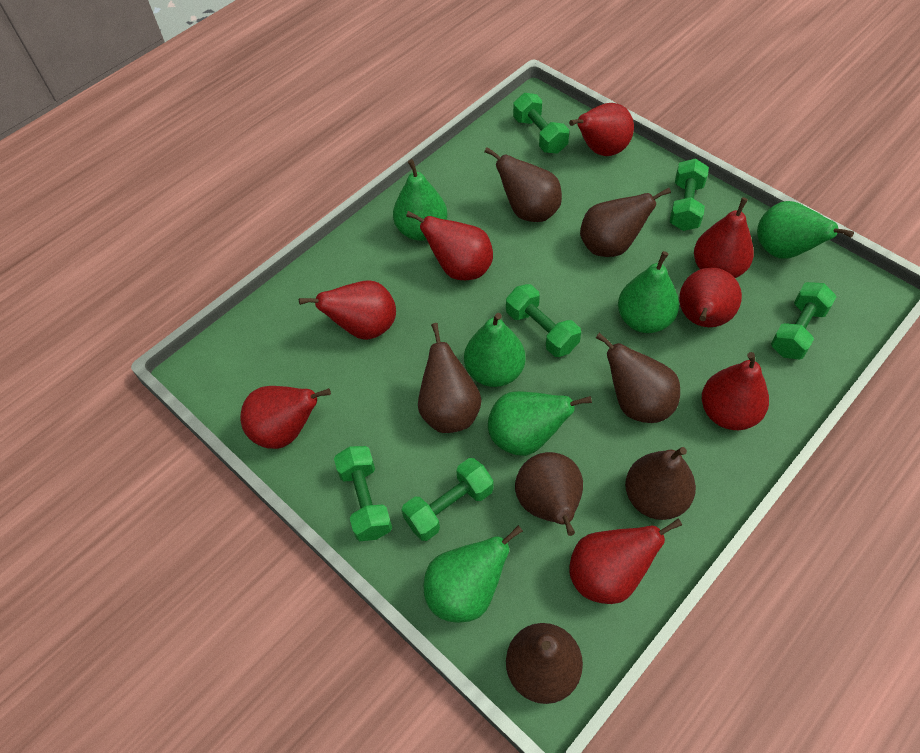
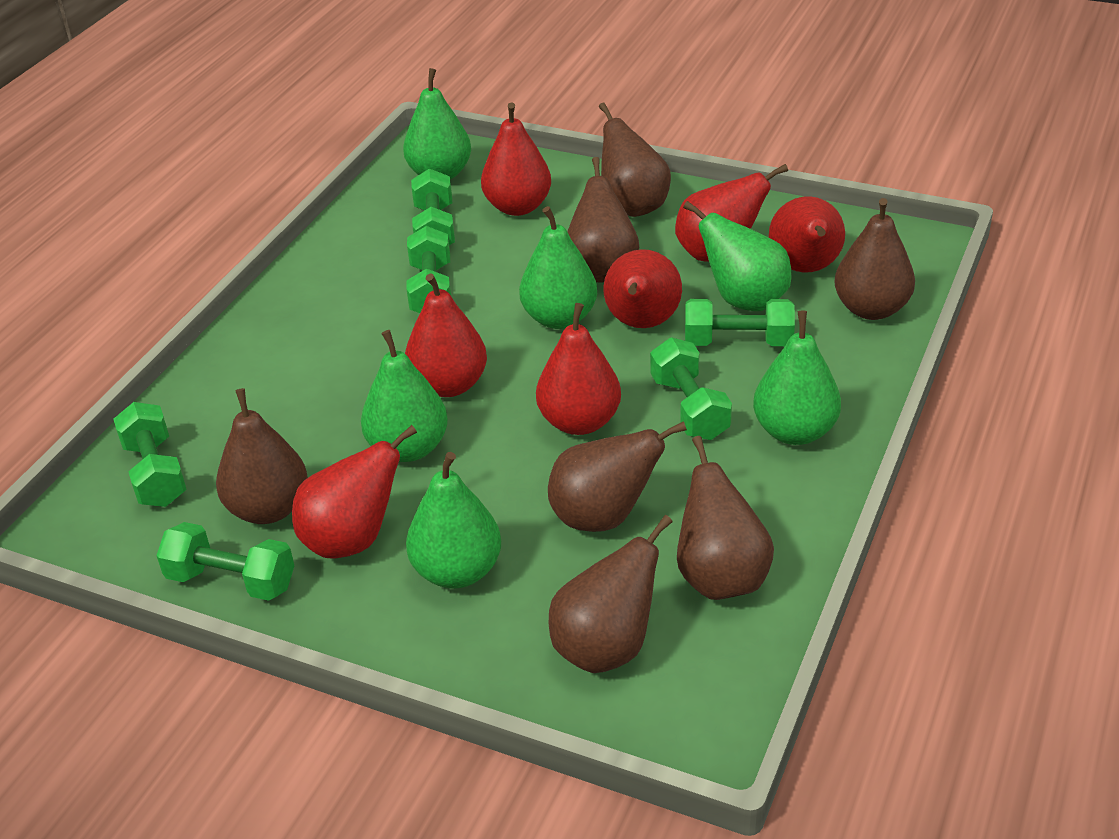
red pear: [240,386,331,449] [299,280,396,340] [406,211,493,280] [569,103,634,156] [569,518,682,604] [679,267,742,327] [694,197,754,278] [702,352,769,430] = 8 -> [292,425,417,558] [405,274,487,397] [481,102,551,216] [536,303,621,435] [603,249,682,328] [675,164,788,262] [769,196,845,273] = 7

